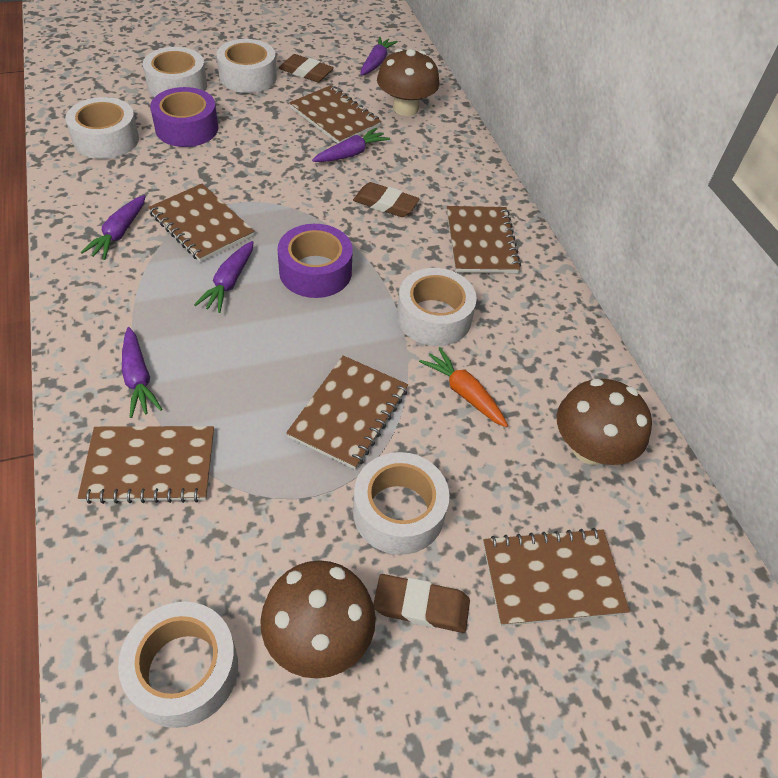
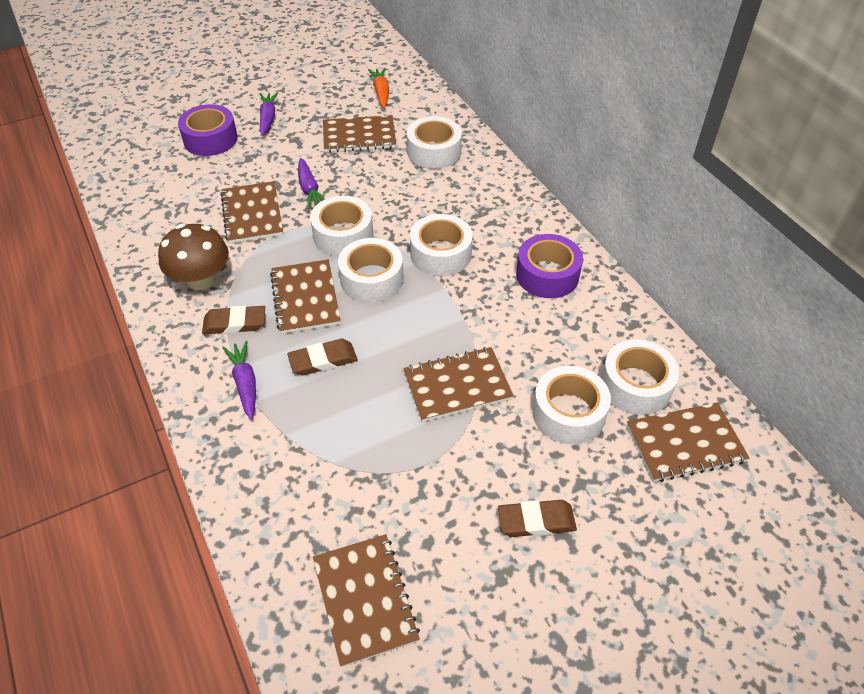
brown mushroom: [260,560,376,679] [377,48,439,116] [557,379,652,465] = 3 -> [158,224,229,290] = 1
purple carrot: [81,195,146,260] [122,327,162,418] [194,241,254,313] [312,127,390,162] [361,37,398,76] = 5 -> [222,341,256,420] [260,92,278,136] [298,158,325,209] = 3

